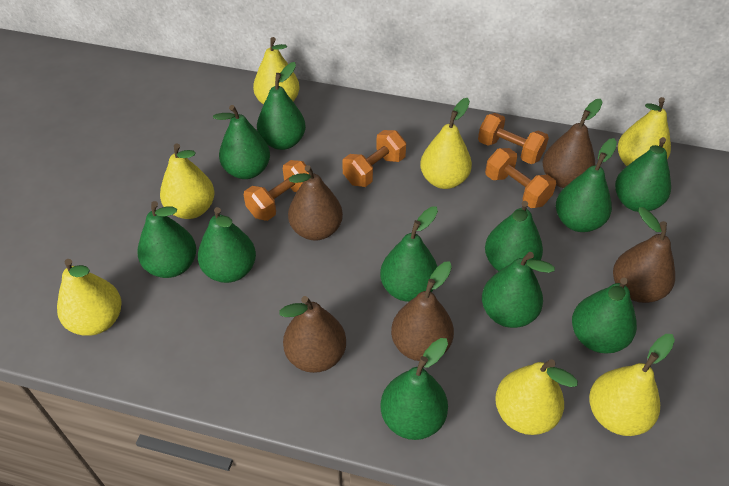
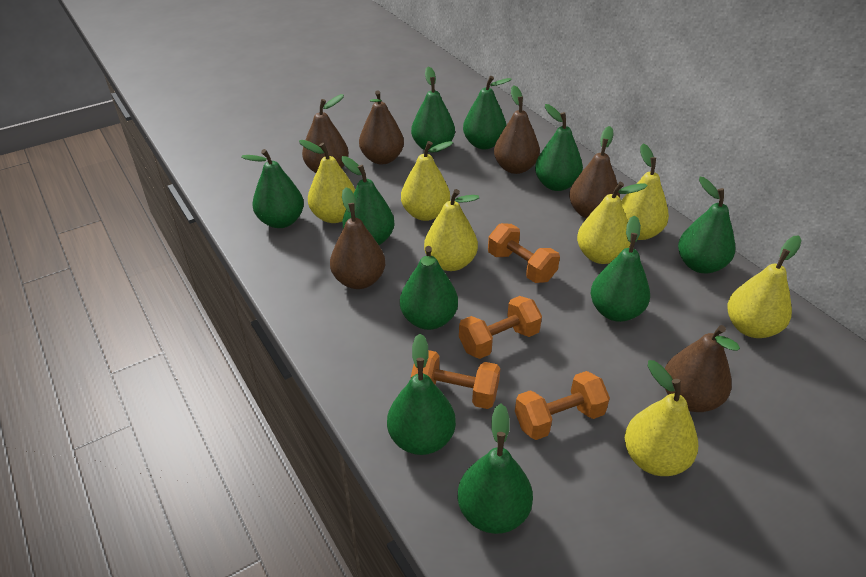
brown pear: [279,296,346,373] [288,165,343,241] [391,261,454,361] [543,99,602,188] [613,207,675,303] = 5 -> [302,94,349,173] [330,187,385,289] [359,91,404,164] [494,85,540,174] [569,126,620,219] [665,325,740,412] = 6
green pear: [137,201,196,278] [198,207,256,283] [213,105,270,179] [257,62,306,150] [380,206,438,302] [380,338,448,440] [482,252,555,328] [485,201,543,271] [556,138,617,232] [572,277,637,353] [615,137,671,212] = 11 -> [241,149,304,228] [341,156,395,245] [387,334,456,455] [400,246,458,330] [411,66,455,152] [458,403,533,534] [463,76,512,149] [535,104,583,191] [591,215,650,322] [678,177,735,273] = 10

